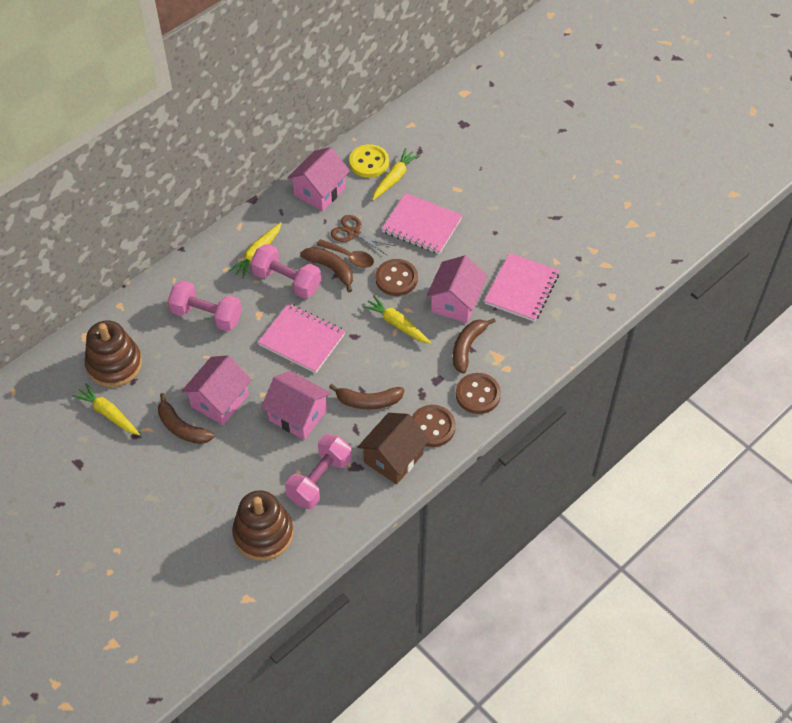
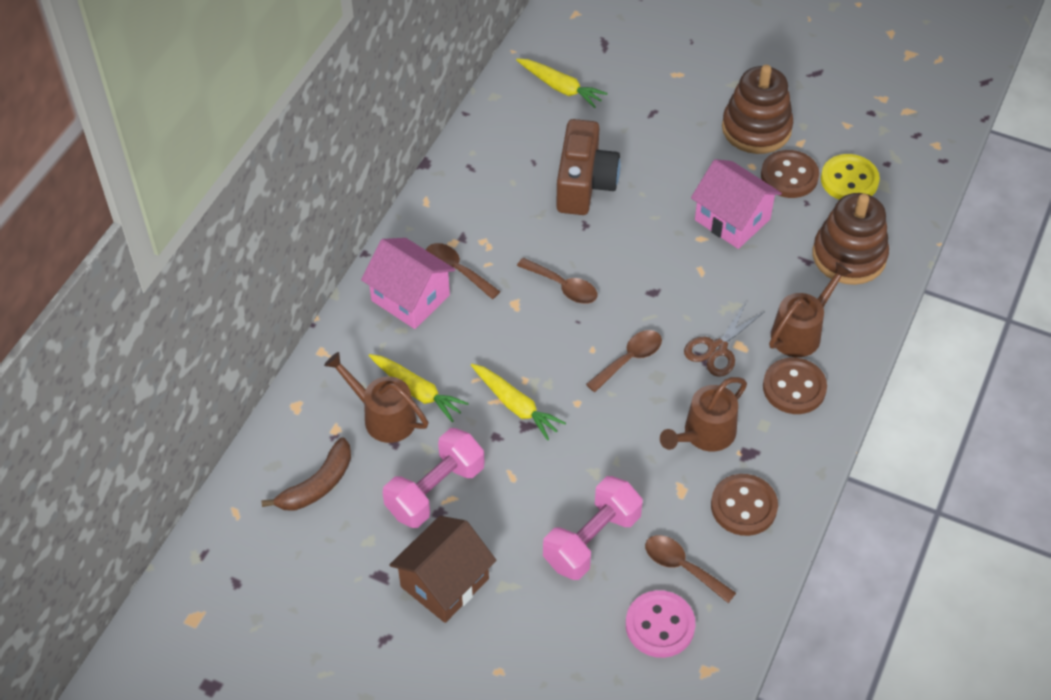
brown banana: [158,393,214,444] [300,247,353,292] [329,384,405,410] [453,318,496,374] = 4 -> [261,437,351,511] = 1
brown camera: none = 0 -> [556,119,620,215] = 1
brown spoon: [316,239,374,268] = 1 -> [426,243,501,299] [517,258,598,304] [586,330,662,392] [645,535,736,603] = 4
brown watering can: none = 0 -> [324,352,428,443] [660,377,747,451] [769,262,852,357] = 3
pink button: none = 0 -> [626,590,695,658] = 1
pink dumbbell: [168,280,242,331] [251,244,321,299] [285,434,352,509] = 3 -> [383,428,485,528] [543,476,643,580] = 2
pink house: [182,355,252,425] [261,371,331,440] [287,147,350,211] [426,255,487,323] = 4 -> [361,238,455,329] [691,159,782,249] = 2
pink notebook: [258,303,346,373] [382,193,463,254] [484,253,559,322] = 3 -> none = 0
yellow carrot: [72,383,140,435] [229,223,282,279] [362,295,431,344] [372,148,420,200] = 4 -> [369,354,469,422] [471,364,566,440] [516,58,608,108] = 3

